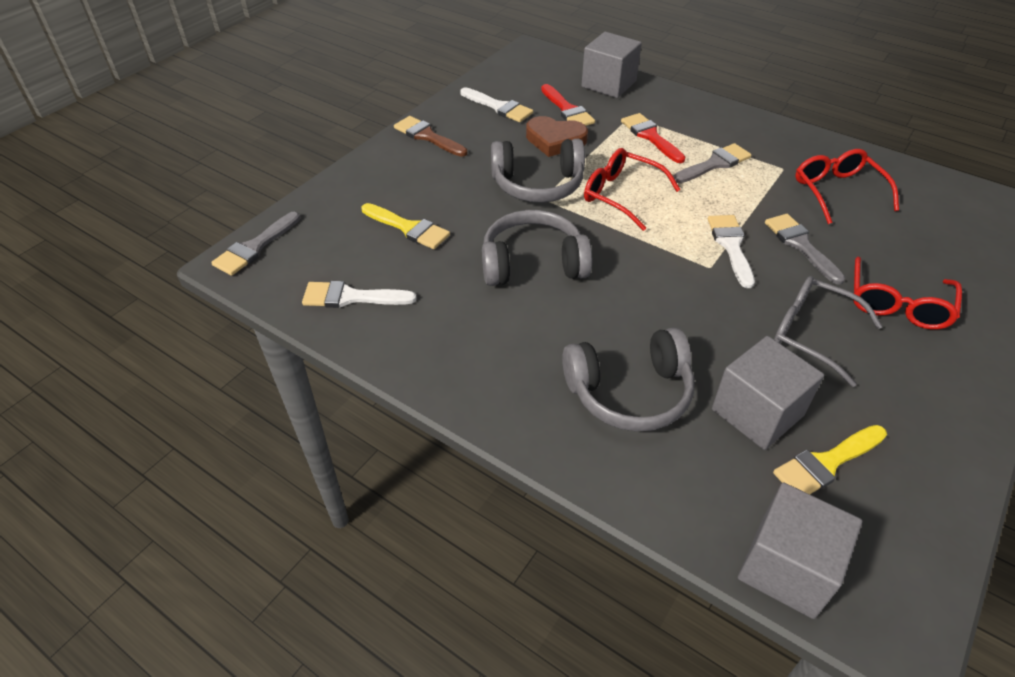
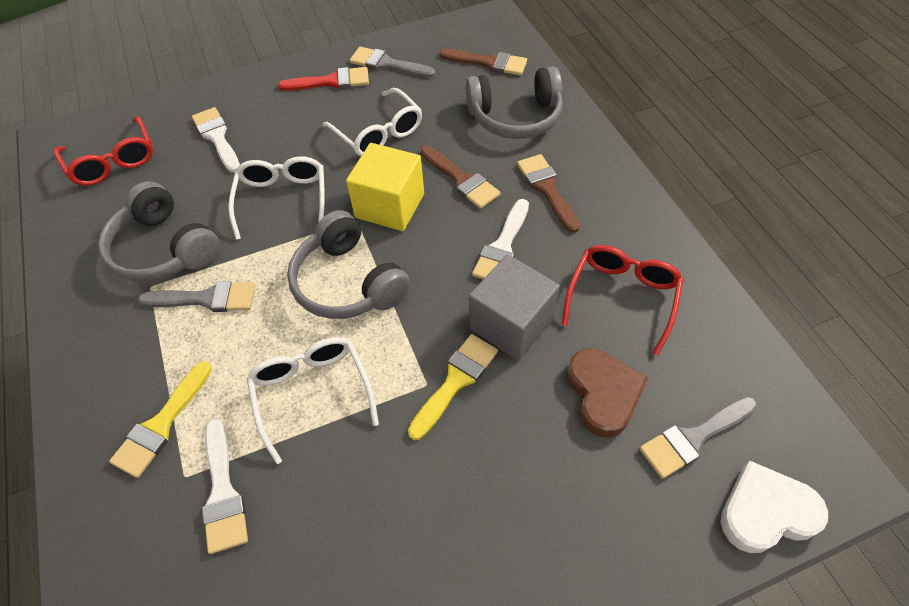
brown brush: [394,116,467,157] = 1 -> [421,145,501,209] [439,49,527,76] [517,154,580,233] = 3
grey cube: [581,32,642,98] [712,336,824,450] [738,483,862,619] = 3 -> [469,254,560,361] = 1
grey glasses: [774,276,883,387] = 1 -> none = 0
red brush: [541,84,595,126] [621,113,685,163] = 2 -> [278,67,369,91] = 1
red glasses: [584,148,681,231] [795,149,899,224] [853,257,962,329] = 3 -> [54,116,153,186] [562,245,684,356] = 2
white glasses: none = 0 -> [228,156,325,240] [246,337,379,464] [323,88,422,156] = 3
white heart: none = 0 -> [720,460,828,553] = 1
yellow cube: none = 0 -> [346,143,424,231] = 1

